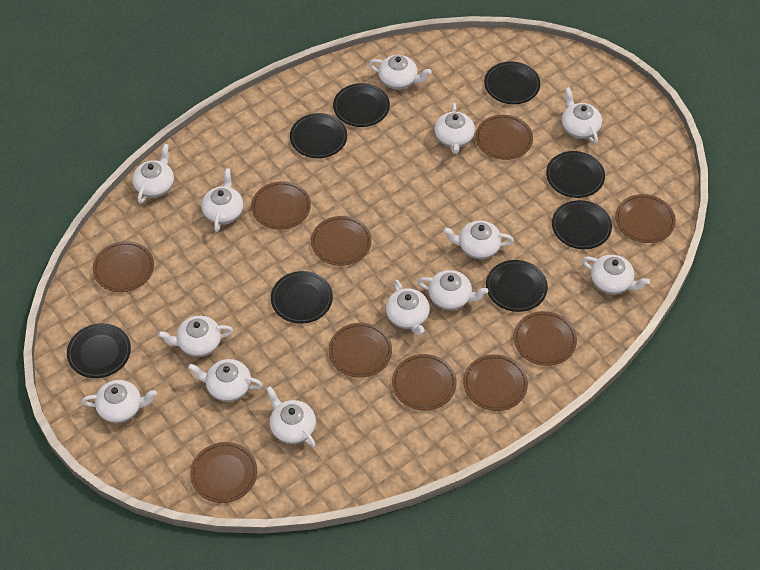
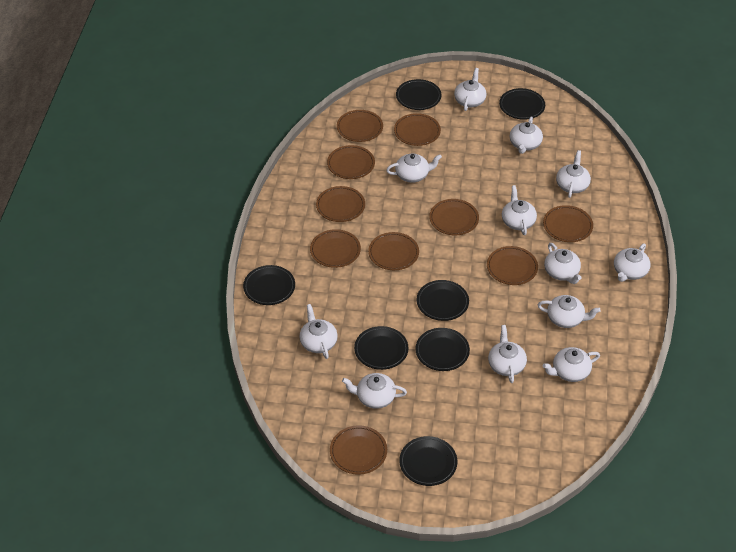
black plate: [67,323,131,378] [271,271,333,324] [290,113,347,158] [333,83,390,127] [484,62,540,104] [486,260,548,312] [546,151,605,198] [552,200,612,249] = 8 -> [243,265,295,305] [354,326,409,370] [396,79,441,110] [399,436,457,486] [415,328,470,371] [417,280,469,321] [499,88,545,120] = 7
white teapot: [82,380,157,423] [132,144,174,204] [158,316,233,357] [188,359,263,402] [201,168,244,232] [266,386,316,448] [369,55,432,89] [386,279,430,335] [417,270,488,310] [434,103,475,154] [443,221,514,259] [561,87,602,144] [582,255,650,294] = 13 -> [300,304,338,359] [342,373,407,409] [386,153,442,183] [454,68,487,111] [488,325,527,383] [502,185,537,235] [510,117,543,154] [538,295,601,328] [543,347,600,382] [544,243,582,284] [556,150,591,198] [614,243,651,282] = 12

